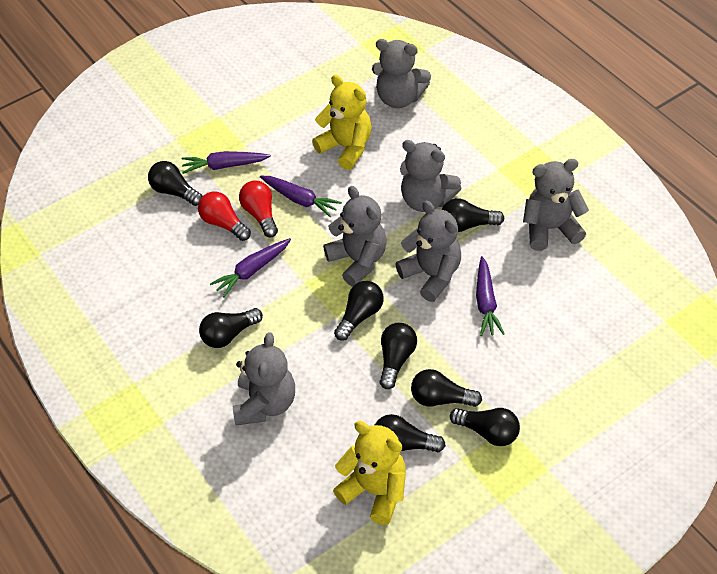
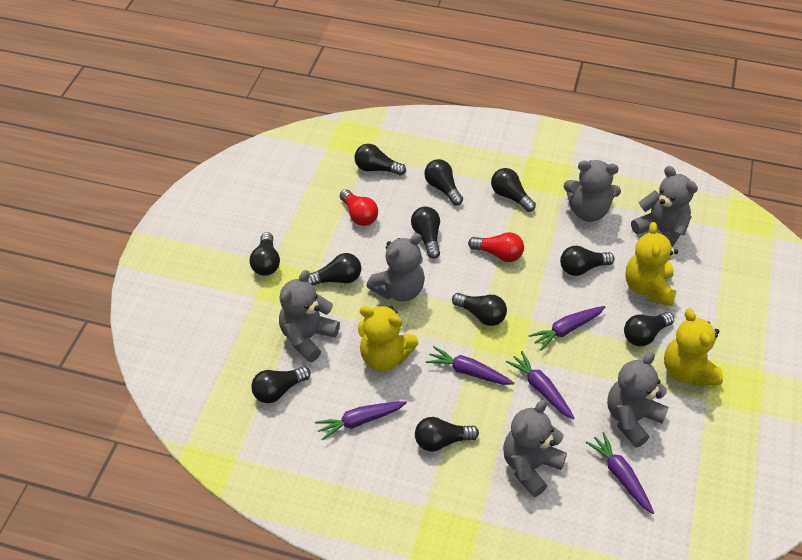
black light bulb: [148,161,203,206] [199,308,263,348] [334,281,384,341] [374,414,446,453] [379,323,417,389] [411,369,482,407] [442,198,505,232] [450,408,520,446] = 8 -> [250,232,280,276] [251,366,311,403] [307,253,361,286] [354,144,406,176] [411,207,440,259] [415,417,479,451] [424,159,463,205] [452,293,507,326] [491,168,536,212] [560,246,615,276] [624,312,674,346] = 11
purple carrot: [182,151,271,174] [210,238,291,297] [260,176,342,218] [476,256,505,336] = 4 -> [315,401,407,441] [426,346,514,385] [506,351,575,420] [529,306,605,350] [586,432,654,514] = 5
yellow teddy bear: [312,75,372,170] [333,421,406,525] = 2 -> [358,305,418,371] [625,222,678,306] [664,309,723,386] = 3

